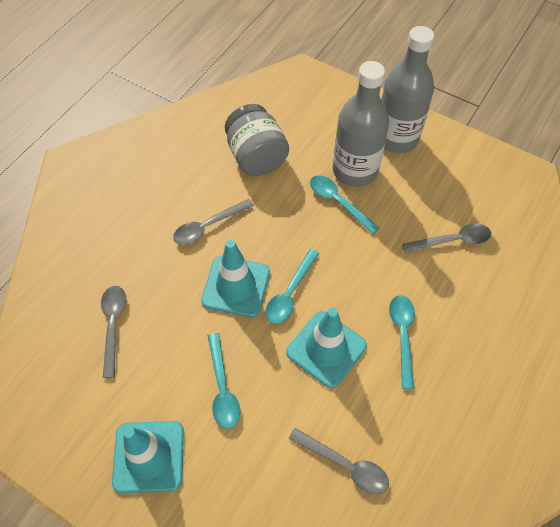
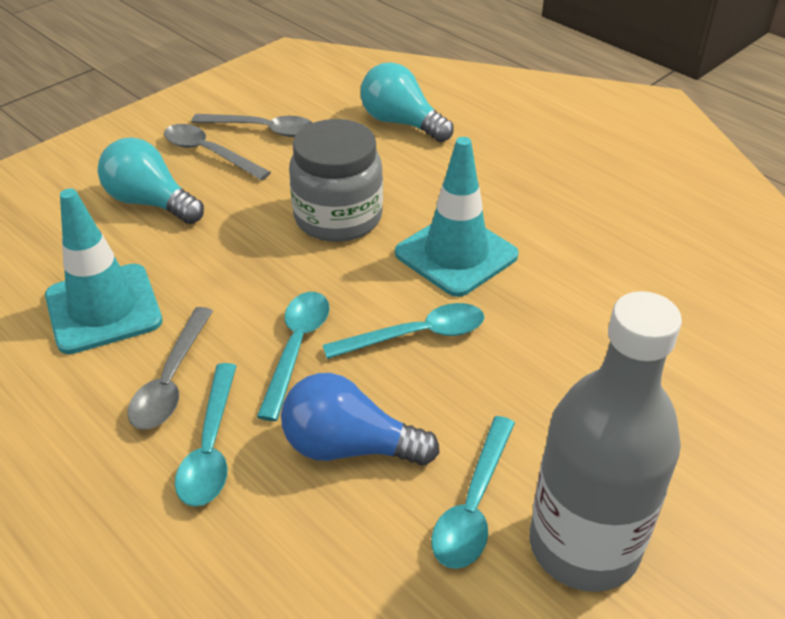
blue light bulb: none = 0 -> [281,373,440,465] = 1
grey bottle: [333,61,389,187] [381,26,434,153] = 2 -> [530,291,682,592] = 1
grey spoon: [101,286,126,378] [173,199,254,245] [289,428,389,494] [402,223,491,253] = 4 -> [128,307,213,429] [164,124,271,180] [191,114,313,137] = 3
turquoise light bulb: none = 0 -> [98,138,204,224] [360,62,453,142] = 2
turquoise traffic cone: [112,421,184,493] [201,240,270,317] [286,308,367,388] = 3 -> [45,188,162,354] [395,137,518,297] = 2

